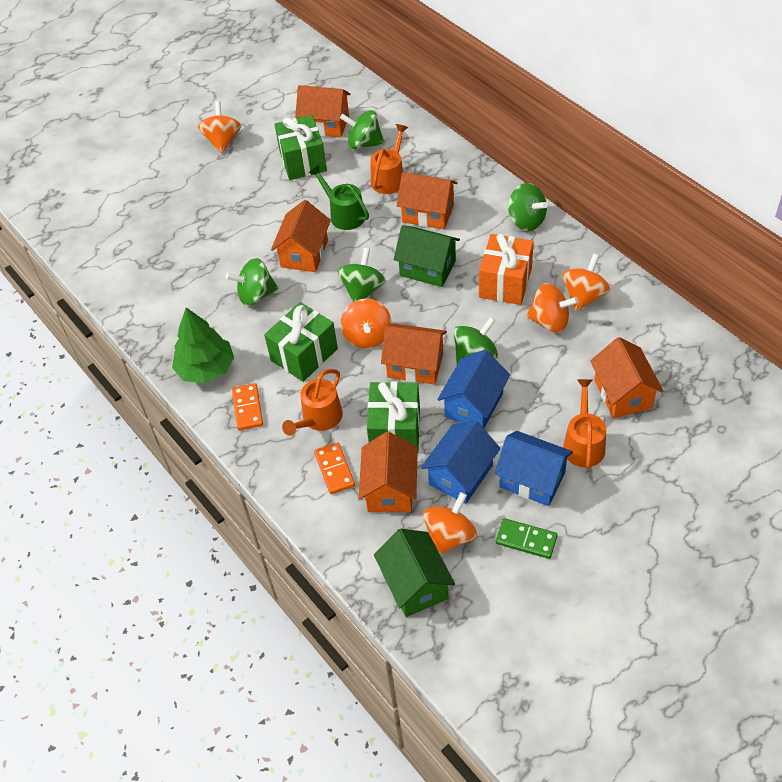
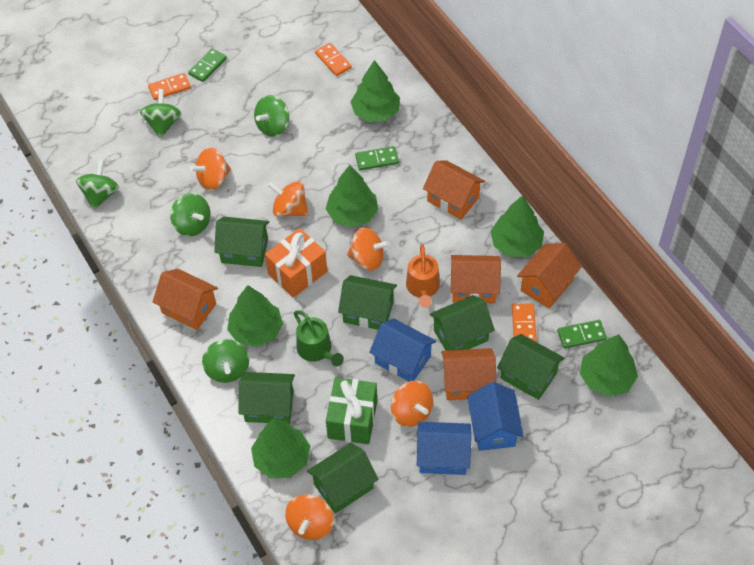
green domino: [496,518,558,559] = 1 -> [188,48,227,82] [355,146,399,170] [558,320,607,349] = 3
green gift: [264,302,338,382] [275,115,327,180] [367,382,420,447] = 3 -> [326,377,377,444] = 1
green house: [374,529,455,617] [393,225,460,287] = 2 -> [214,217,269,267] [239,372,295,424] [307,443,379,514] [338,275,397,330] [429,295,495,351] [497,334,565,400] = 6
green tree: [172,307,234,383] = 1 -> [227,285,283,347] [251,418,310,478] [326,165,378,227] [351,60,400,122] [490,195,544,257] [580,334,638,397] = 6
orange domino: [232,383,263,431] [314,442,355,494] = 2 -> [148,73,191,100] [315,43,352,76] [512,303,537,342] = 3
orange house: [271,200,331,272] [295,85,350,137] [359,432,418,512] [381,323,447,385] [397,172,457,229] [590,337,663,419] = 6 -> [153,269,218,330] [423,160,485,220] [441,348,496,400] [450,255,501,304] [517,243,581,308] = 5
orange watering can: [282,369,343,436] [371,124,408,194] [563,379,606,470] = 3 -> [406,244,440,308] = 1

